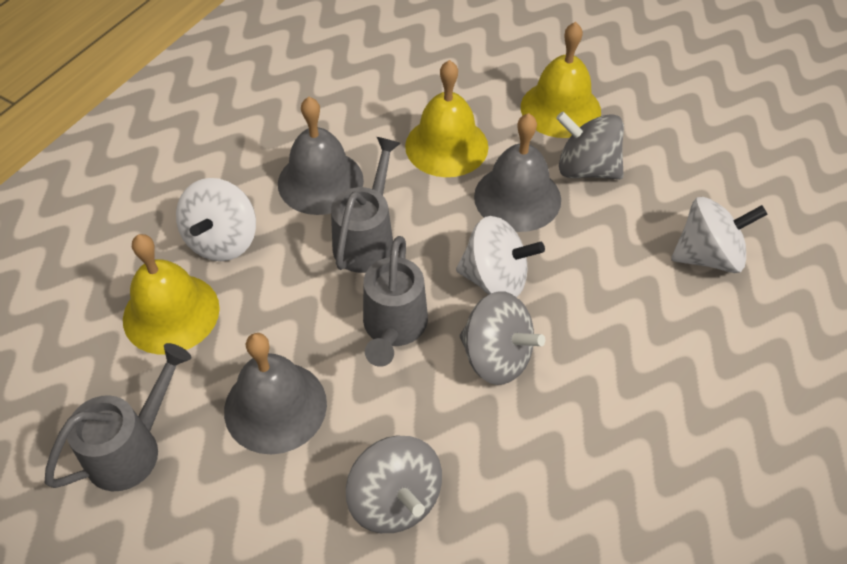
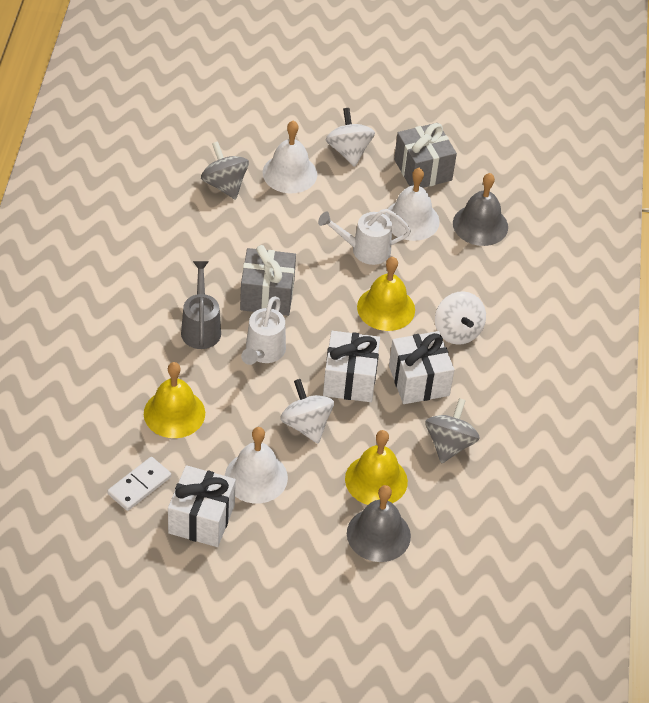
grey bell: [224,333,327,454] [278,97,364,215] [474,113,561,232] = 3 -> [347,485,411,562] [453,173,508,246] = 2
grey gift: none = 0 -> [240,245,296,316] [394,123,457,188] = 2
grey spinning top: [346,436,442,533] [459,291,545,385] [556,111,624,179] = 3 -> [201,141,249,200] [425,398,480,463] = 2
grey watering can: [45,343,192,491] [331,137,401,273] [363,236,428,367] = 3 -> [181,261,221,349] = 1
white bell: none = 0 -> [225,427,288,503] [262,121,317,193] [385,168,440,241] = 3
white domino: none = 0 -> [108,457,171,511] = 1
white gift: none = 0 -> [168,465,236,547] [323,331,380,402] [389,331,454,404] = 3
white watering can: none = 0 -> [241,296,286,365] [318,209,411,265] = 2

